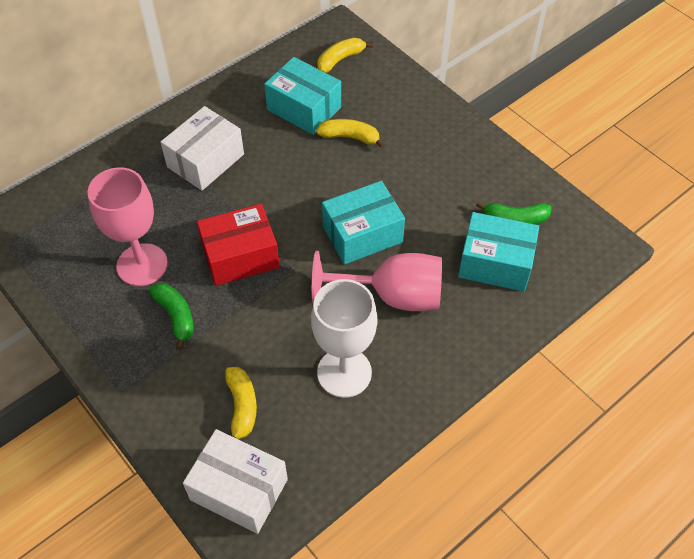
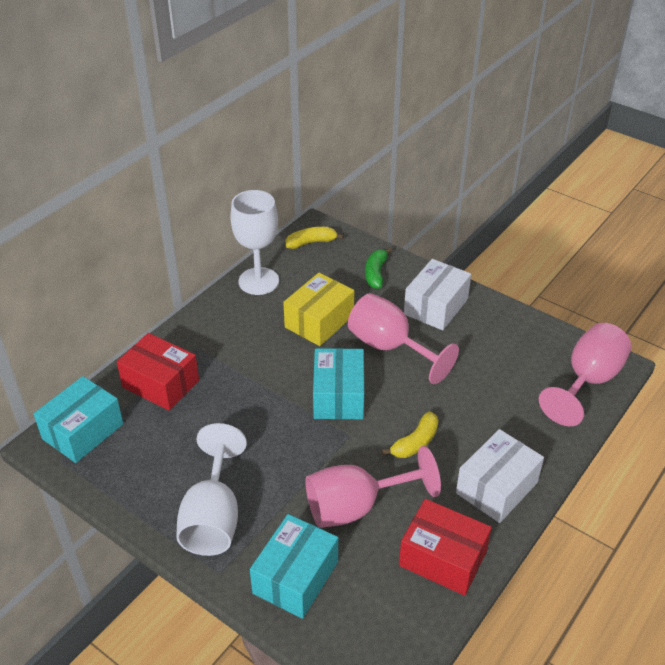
green banana: [149,283,194,350] [476,201,552,225] = 2 -> [365,247,392,289] = 1
pink goblet: [88,168,168,286] [312,251,442,311] = 2 -> [305,446,441,528] [348,293,459,384] [539,323,631,426] = 3
red box: [197,204,280,286] = 1 -> [117,333,199,411] [399,499,492,596] = 2
white goblet: [311,279,377,398] = 1 -> [176,423,247,556] [230,190,279,295] = 2
yellow banana: [225,367,257,439] [316,119,385,148] [318,38,373,73] = 3 -> [286,227,344,249] [382,411,439,458] = 2
yellow box: none = 0 -> [283,273,354,346] = 1

